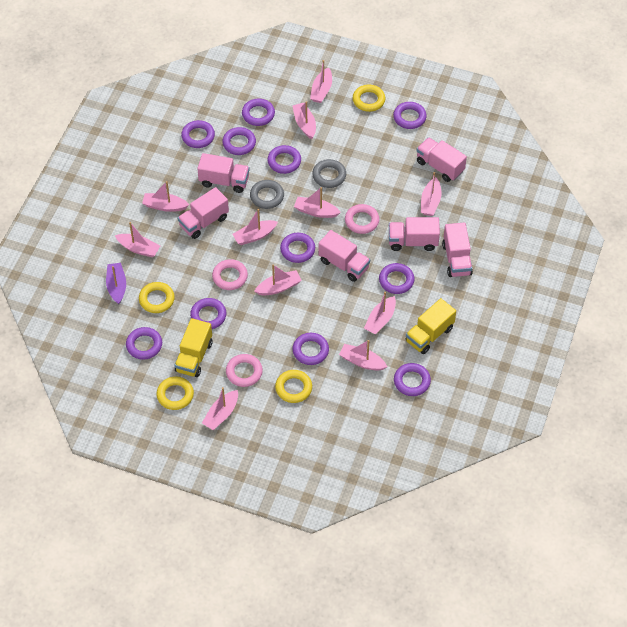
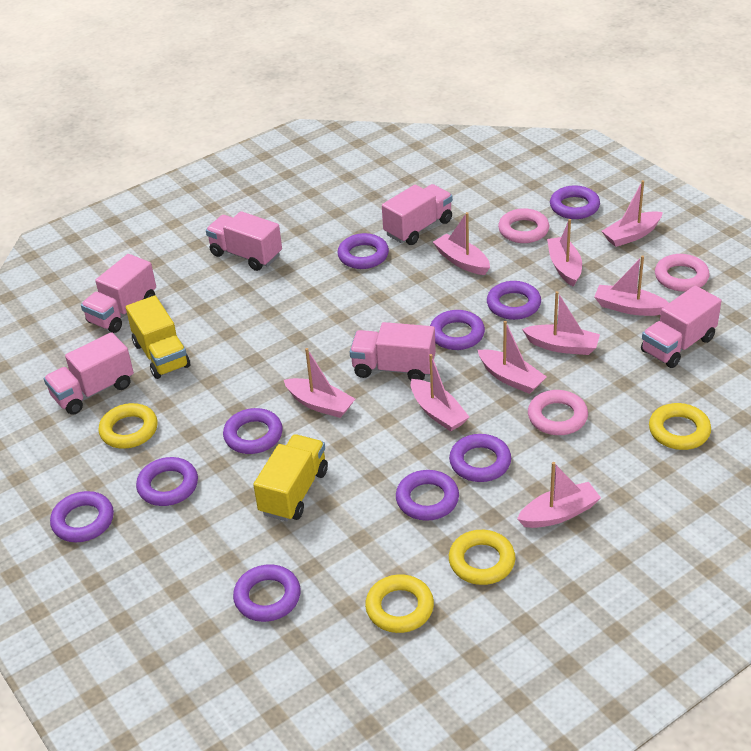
grey ring: [250,180,284,209] [312,159,346,188] = 2 -> none = 0
pink boat: [115,222,160,257] [142,181,189,212] [202,387,238,430] [233,209,278,245] [254,264,302,295] [292,101,316,139] [294,187,341,218] [310,60,332,103] [339,340,387,371] [364,292,396,334] [421,172,442,216] = 11 -> [284,348,355,418] [411,354,469,432] [433,212,490,275] [478,321,547,394] [517,462,601,528] [522,291,600,355] [547,219,582,287] [594,256,669,316] [602,180,663,247] = 9
purple boat: [106,263,126,304] = 1 -> none = 0
purple ring: [126,327,162,360] [181,120,215,148] [190,298,226,329] [222,127,256,155] [242,99,275,126] [267,145,301,174] [280,233,315,263] [293,333,329,365] [379,263,414,294] [393,102,427,129] [394,363,431,396] = 11 -> [50,491,114,542] [136,457,198,506] [223,408,283,454] [233,564,301,622] [338,233,389,269] [396,470,459,521] [430,310,485,350] [449,434,511,482] [487,281,541,320] [550,185,600,219] = 10

